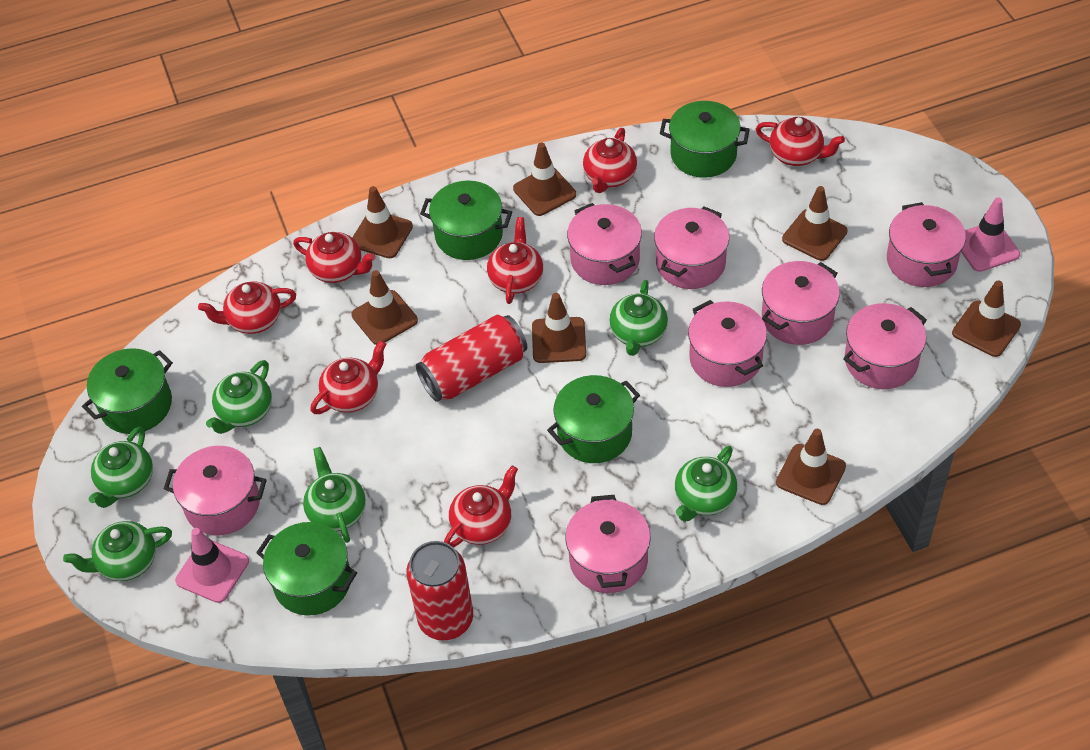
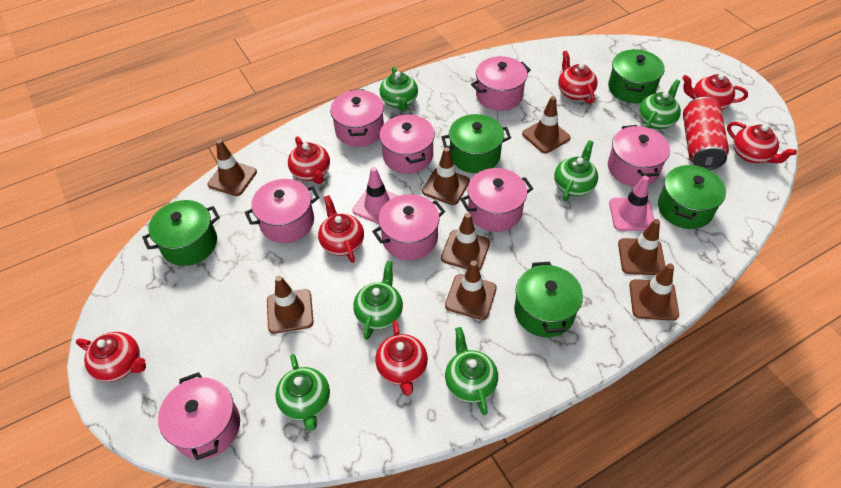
brown traffic cone: [352,186,413,258] [352,270,418,345] [513,142,576,216] [532,293,586,363] [776,429,846,505] [782,186,848,261] [952,281,1021,357] = 7 -> [208,139,257,196] [267,276,313,333] [422,147,470,205] [441,213,490,270] [445,260,497,320] [522,96,571,153] [618,219,665,275] [629,263,679,321] = 8
red can: [406,541,473,641] [416,315,527,402] = 2 -> [683,97,729,170] = 1

